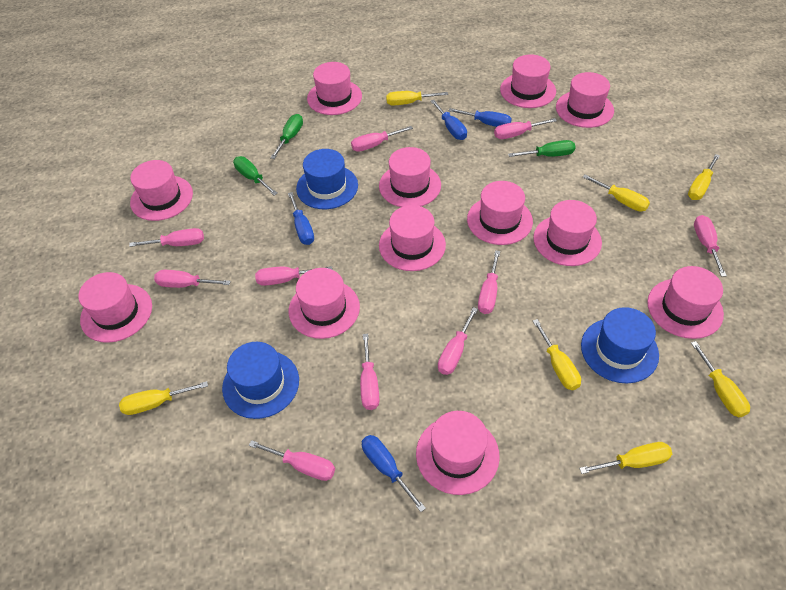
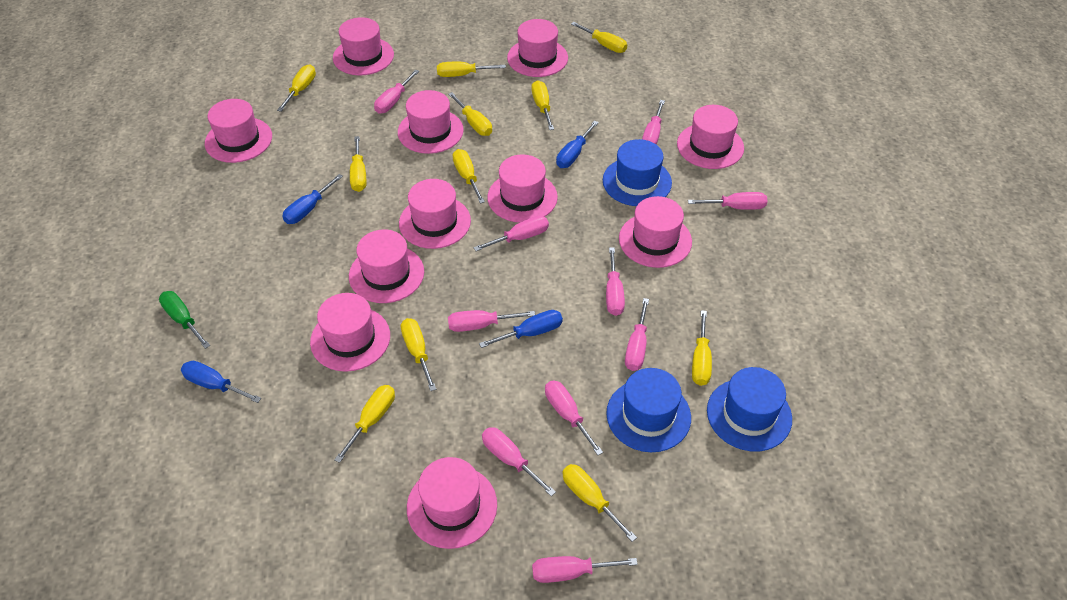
green screwdriver: [233,156,278,196] [270,114,303,159] [508,140,576,157] = 3 -> [159,291,210,349] = 1
pink hat: [78,272,152,343] [130,160,193,221] [289,268,360,339] [307,62,362,115] [379,147,441,207] [379,205,446,271] [416,411,500,495] [467,181,533,245] [500,54,556,108] [533,200,602,266] [556,72,614,128] [647,266,724,339] = 12 -> [205,99,272,163] [310,293,390,372] [333,17,394,75] [349,229,424,303] [398,90,464,154] [399,179,471,249] [407,457,497,549] [487,154,558,223] [507,19,568,77] [619,196,692,268] [677,105,744,169] = 11
yellow screwdriver: [119,381,208,415] [386,91,448,105] [533,319,581,390] [579,442,672,474] [583,174,650,211] [688,154,720,200] [691,341,750,417] = 7 -> [277,65,316,112] [334,385,395,463] [350,136,366,192] [401,318,436,391] [437,62,506,77] [448,92,492,136] [453,149,485,204] [532,80,554,130] [562,464,637,542] [571,22,627,53] [692,310,712,386] = 11

